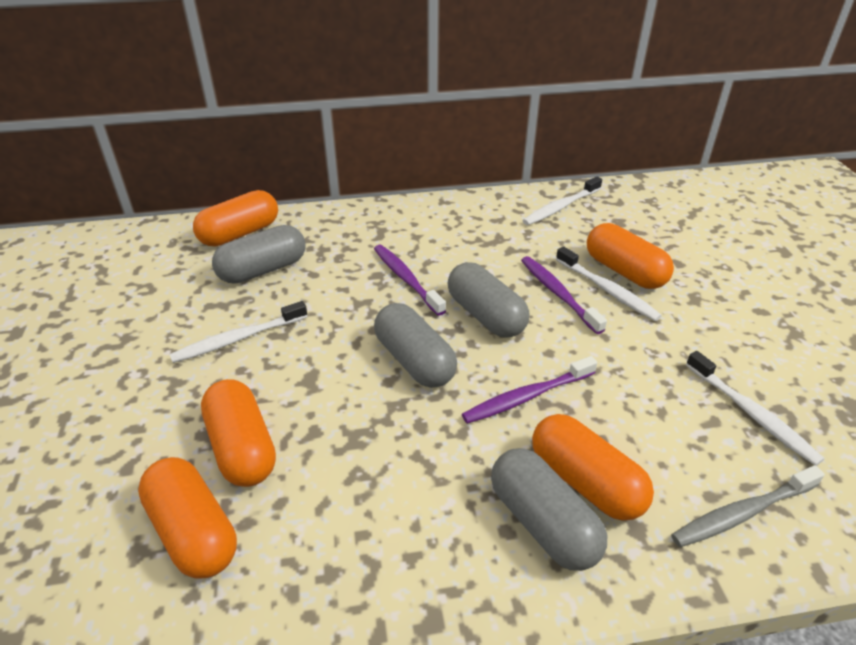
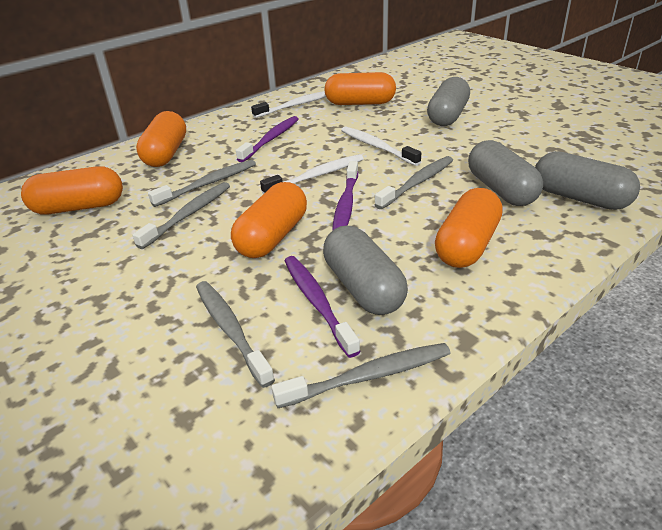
grey toothbrush: [671,465,825,547] = 1 -> [132,182,230,249] [148,160,256,207] [196,281,275,388] [271,343,451,408] [374,156,453,209] = 5
white toothbrush: [169,301,307,363] [522,177,602,225] [556,246,662,321] [686,351,824,466] = 4 -> [251,91,326,118] [260,154,364,194] [341,126,421,166] = 3

